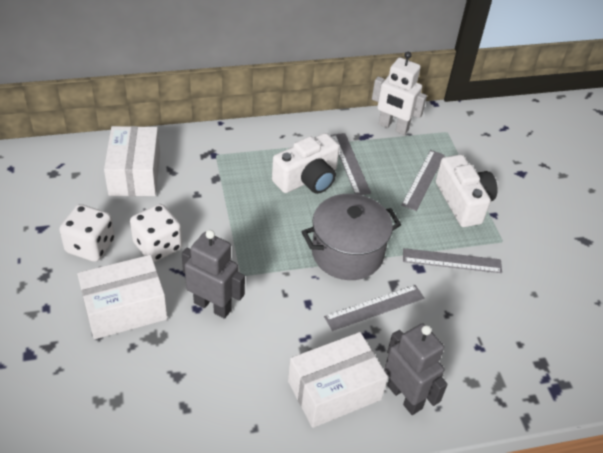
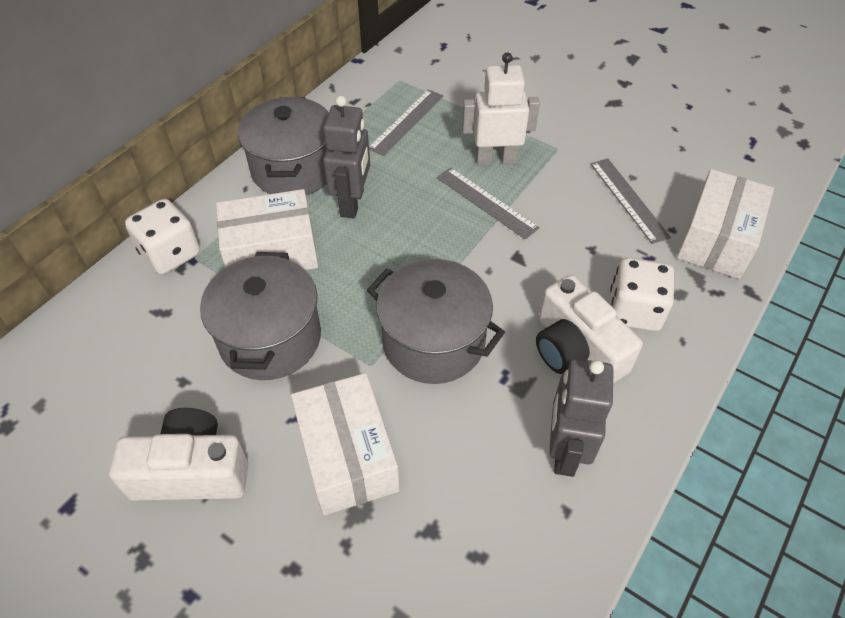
grey pot: [301,194,401,280] = 1 -> [200,252,321,380] [238,97,329,195] [367,259,505,384] = 3
grey ruler: [324,285,424,331] [331,133,371,195] [401,150,445,211] [403,248,502,273] = 4 -> [369,90,443,156] [437,167,540,240] [590,158,671,244] = 3

